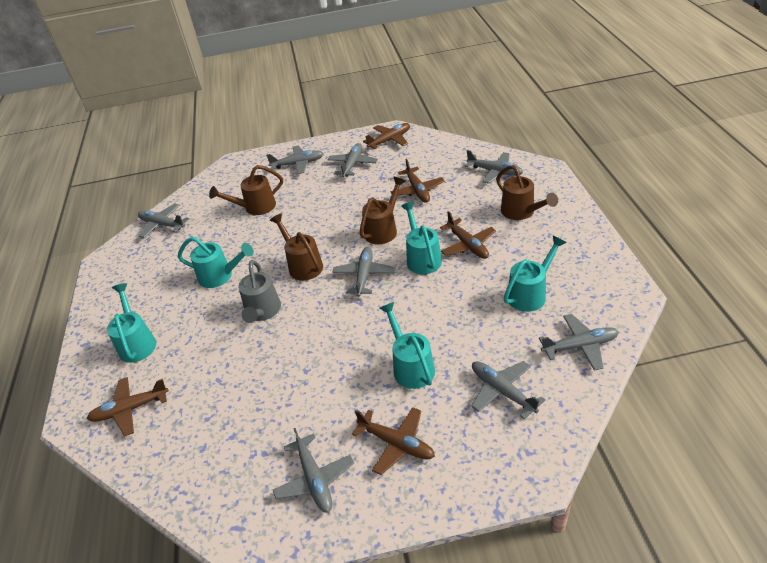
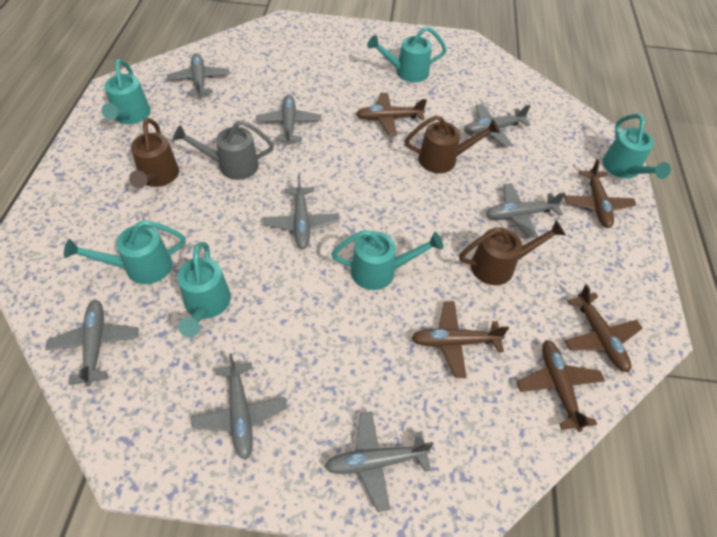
brown watering can: [209,165,283,215] [270,213,323,281] [359,177,406,244] [496,165,558,220] = 4 -> [129,118,179,188] [405,115,500,173] [459,220,566,285] = 3
turquoise watering can: [107,283,156,363] [178,237,254,288] [379,302,435,389] [401,202,442,274] [503,236,567,312] = 5 -> [64,220,186,284] [101,59,151,124] [177,242,231,337] [331,230,444,290] [367,26,447,82] [602,114,671,179] = 6

